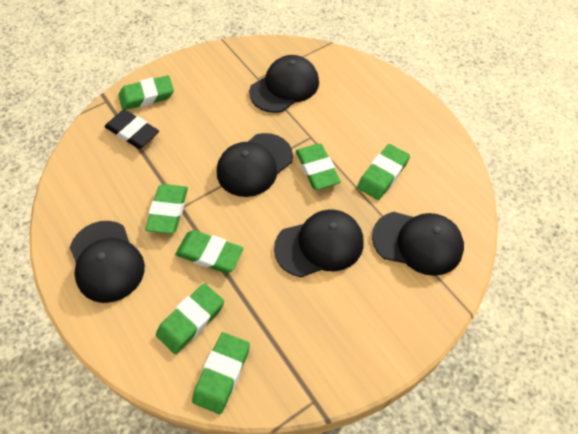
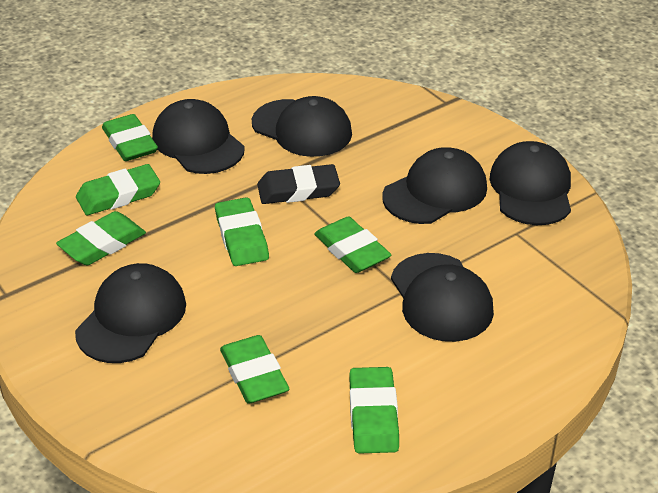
black cap: [70,221,145,303] [217,133,293,197] [249,55,319,113] [274,209,364,277] [372,212,464,276] = 5 -> [75,263,186,363] [152,99,245,174] [252,96,352,157] [382,147,487,224] [391,253,494,342] [490,141,571,225] = 6

